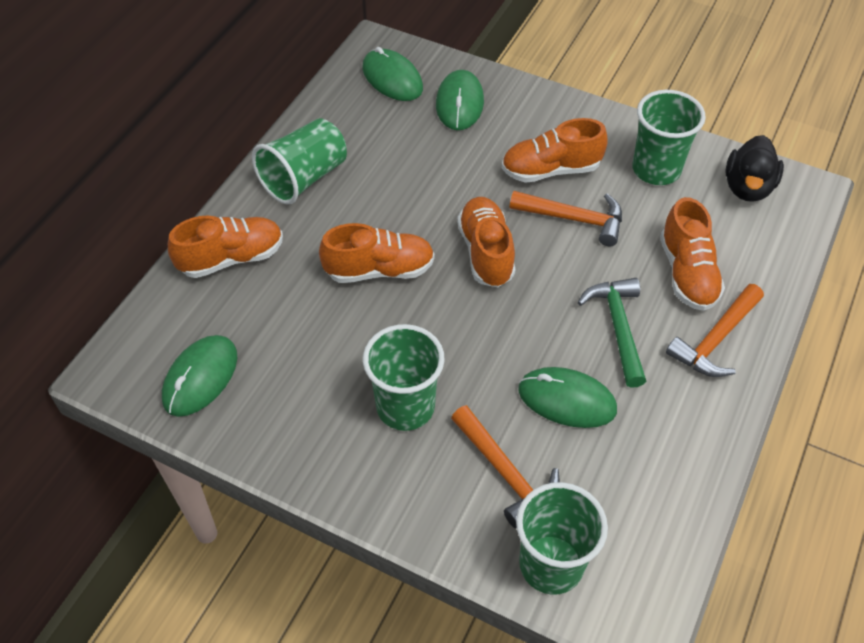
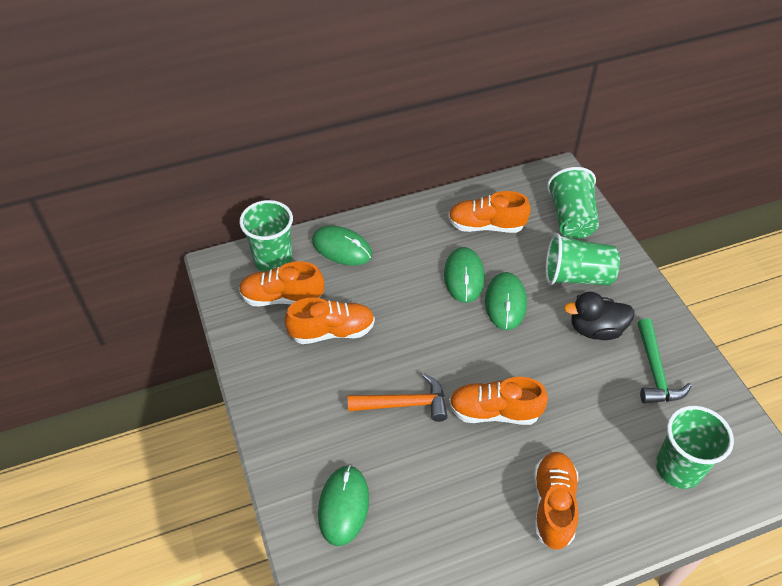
orange hammer: [451,405,560,528] [510,191,622,246] [666,284,764,377] = 3 -> [348,373,448,422] = 1

